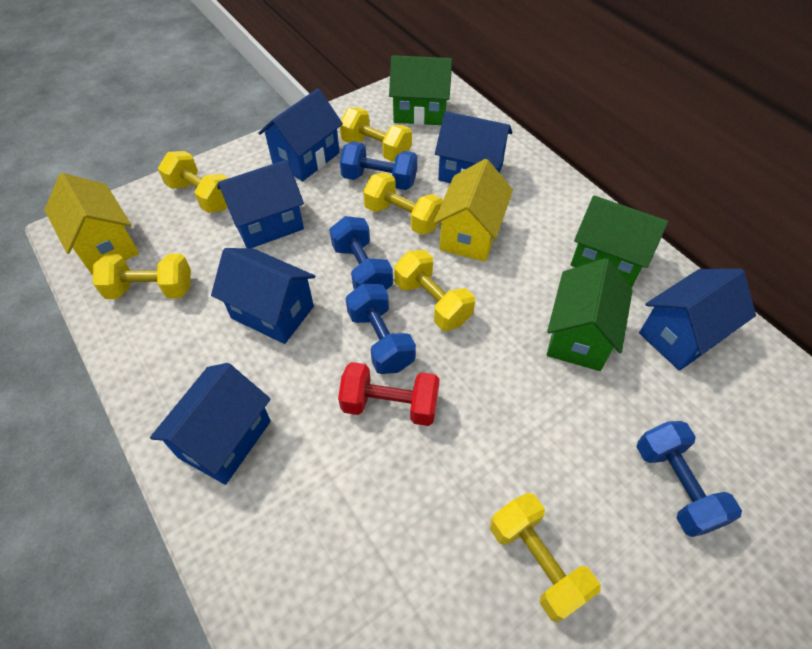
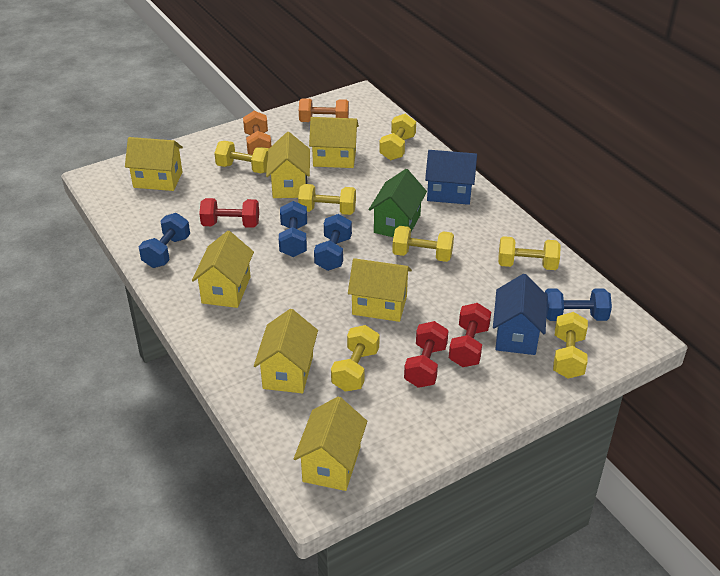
blue house: [150,363,271,485] [211,248,315,344] [217,160,304,248] [258,88,343,181] [435,111,512,183] [639,269,756,371] = 6 -> [425,150,477,205] [493,274,547,355] = 2
green house: [389,55,452,125] [547,258,633,371] [571,195,669,288] = 3 -> [369,169,427,237] = 1
orange dumbbell: none = 0 -> [243,111,271,155] [299,98,349,122] = 2
red dumbbell: [338,362,440,426] = 1 -> [199,198,259,228] [404,321,449,388] [449,303,491,367] = 3
yellow dumbbell: [93,254,191,299] [158,151,228,213] [340,107,412,162] [363,172,443,235] [394,250,475,331] [490,493,600,622] = 6 -> [214,141,269,173] [298,184,356,215] [331,325,380,392] [379,114,416,160] [392,226,454,262] [498,236,561,270] [553,312,588,379] = 7
yellow house: [44,173,139,275] [434,159,513,262] = 2 -> [125,137,183,191] [192,231,254,308] [254,309,318,393] [266,132,310,198] [294,397,367,491] [309,117,359,168] [348,258,412,322] = 7

